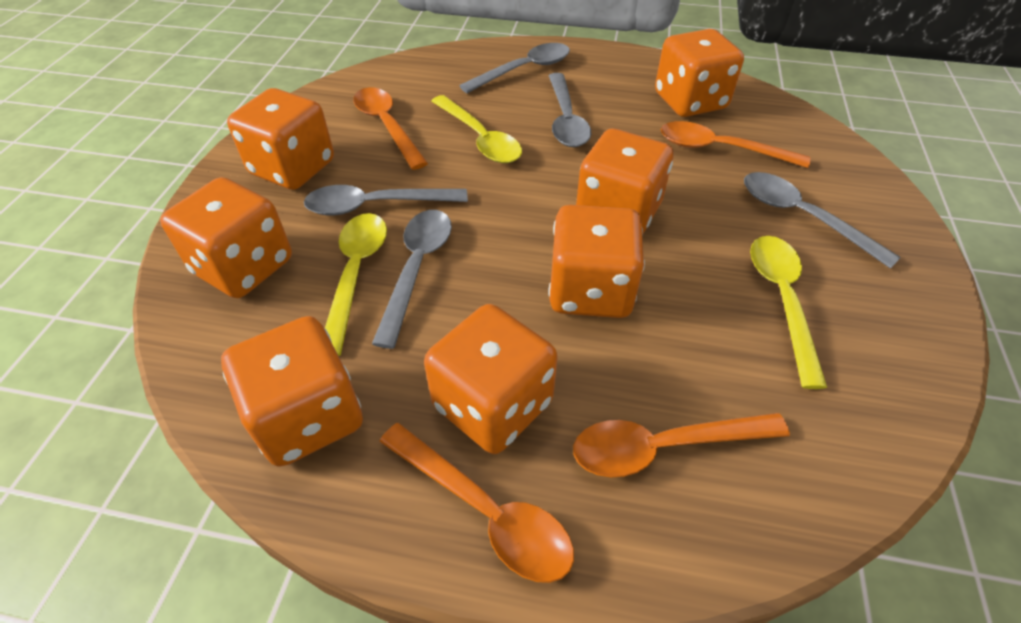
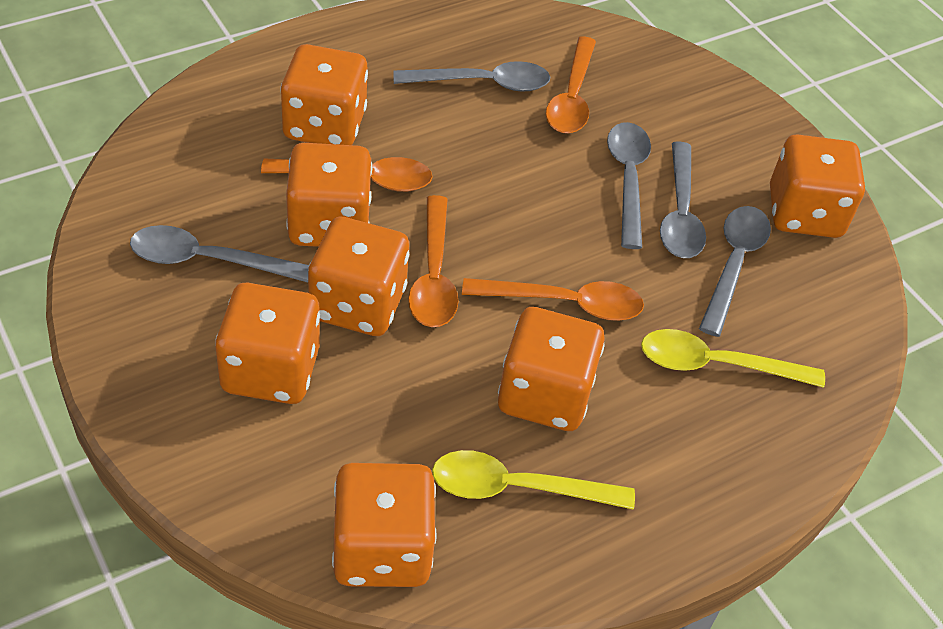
yellow spoon: [325,213,387,356] [431,95,522,163] [750,236,827,389] = 3 -> [432,450,635,510] [641,329,825,388] = 2

